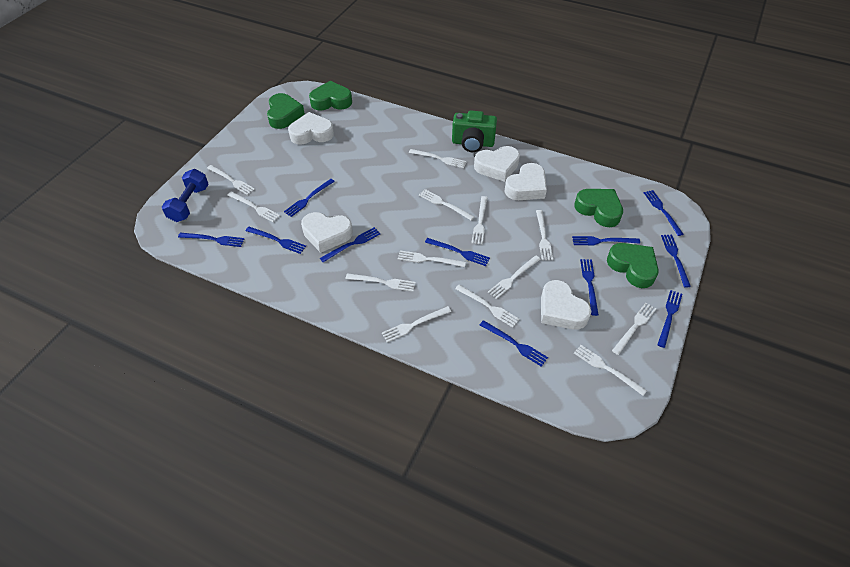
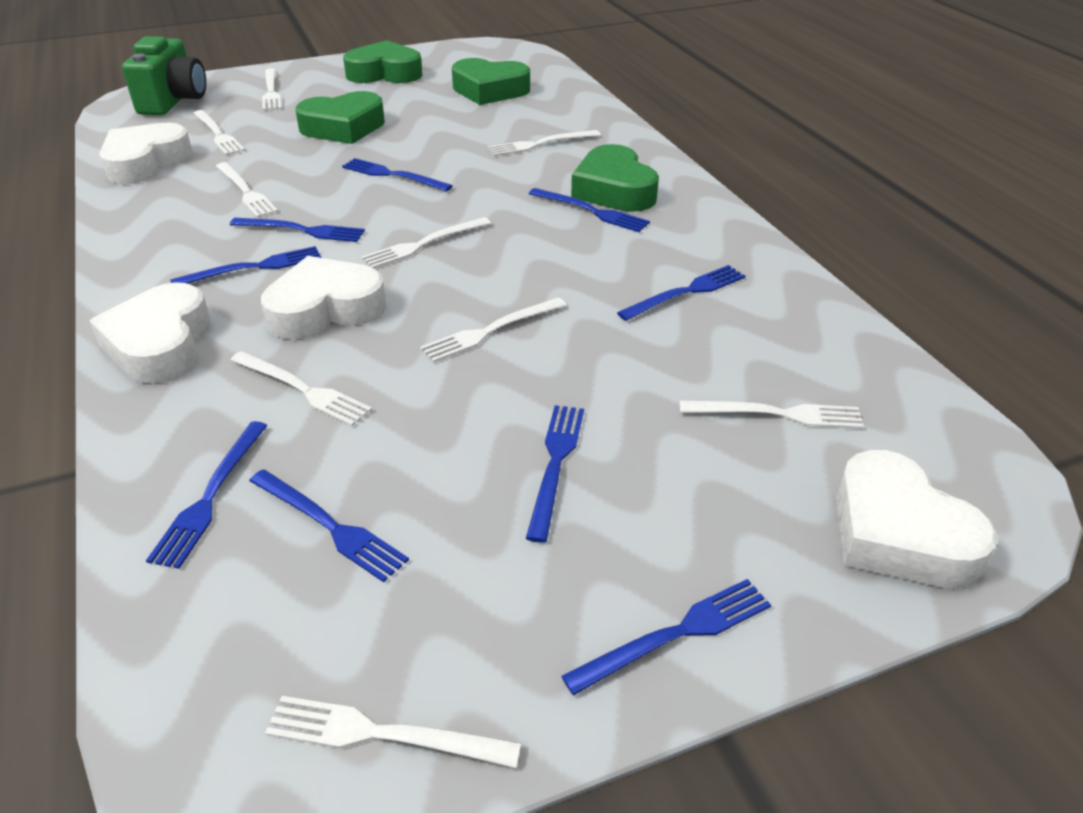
blue dumbbell: [162,169,209,222] = 1 -> none = 0
blue fork: [178,233,244,247] [246,227,306,254] [284,179,335,217] [320,227,381,262] [425,238,490,266] [480,320,548,367] [572,236,640,245] [580,259,599,316] [644,190,684,236] [657,290,682,348] [661,235,691,287] = 11 -> [146,421,268,569] [170,246,321,284] [230,218,365,242] [249,469,409,582] [342,158,453,191] [526,405,584,543] [529,188,650,232] [562,579,771,695] [617,265,745,321] = 9
white fork: [207,165,255,195] [227,192,280,222] [346,273,415,292] [382,306,451,342] [398,250,466,267] [409,149,467,168] [419,189,474,221] [455,285,520,327] [471,196,488,245] [488,255,541,299] [536,210,553,260] [574,345,647,396] [612,303,656,355] = 13 -> [193,110,245,155] [216,162,278,218] [230,351,372,426] [262,68,281,110] [265,696,521,768] [361,217,491,268] [420,297,566,363] [488,130,600,156] [680,401,864,429] = 9
white heart: [288,112,334,145] [301,212,353,253] [474,146,520,182] [504,163,547,200] [541,280,591,330] = 5 -> [89,282,211,384] [100,123,193,184] [261,256,387,340] [836,450,997,588] = 4

